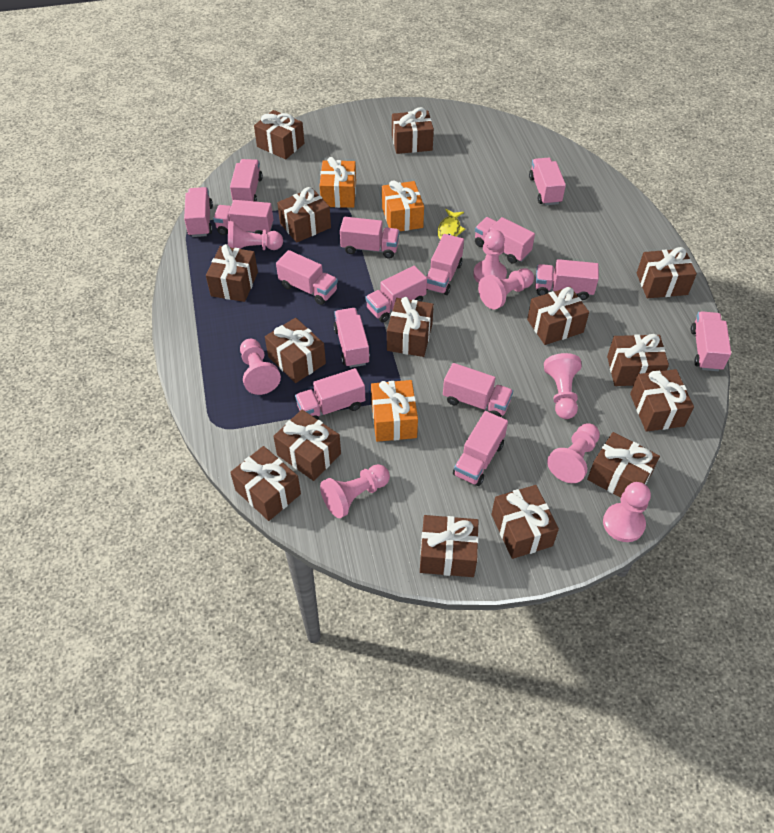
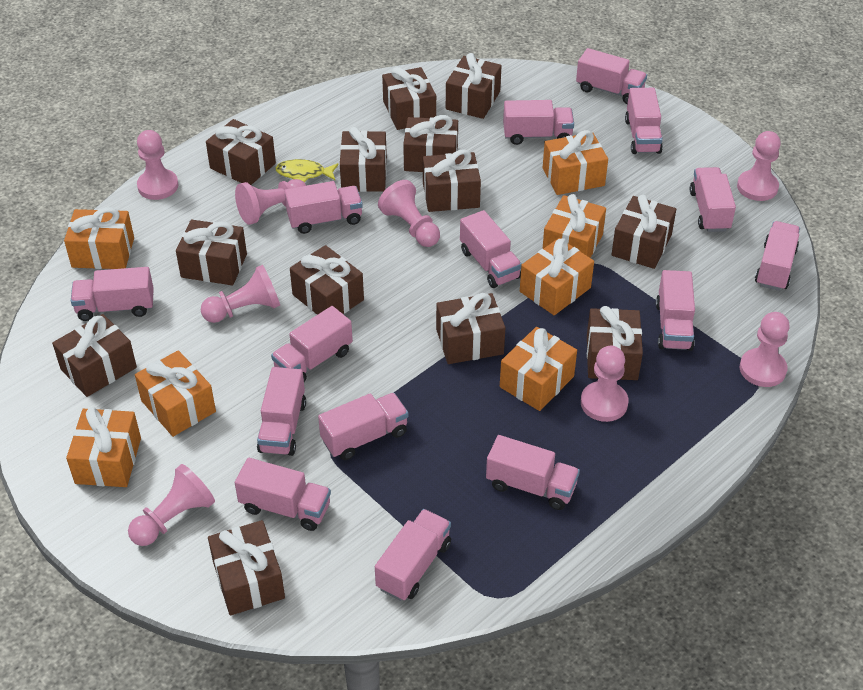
brown gift: [206,244,258,302] [230,446,301,521] [254,110,304,159] [265,318,326,383] [273,410,341,481] [277,187,331,243] [387,297,434,357] [392,107,434,154] [420,515,479,577] [491,485,559,559] [527,287,589,345] [587,432,660,498] [607,334,669,386] [630,369,694,432] [637,247,697,298] = 15 -> [52,314,137,397] [176,220,247,285] [206,119,276,185] [208,520,285,616] [290,245,364,315] [340,127,387,192] [382,67,436,130] [403,115,458,172] [423,149,481,212] [436,293,505,364] [446,53,502,119] [587,306,643,380] [611,195,676,269] = 13
orange gift: [320,157,356,208] [371,380,418,442] [382,181,424,231] = 3 -> [64,207,134,269] [66,407,141,487] [135,350,216,437] [500,327,577,411] [520,238,594,315] [542,194,606,258] [543,130,608,195] = 7

